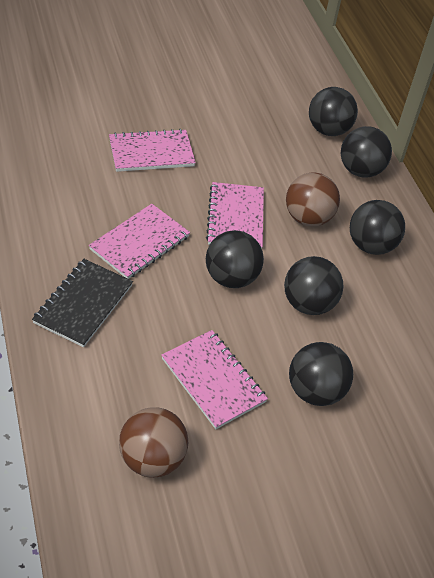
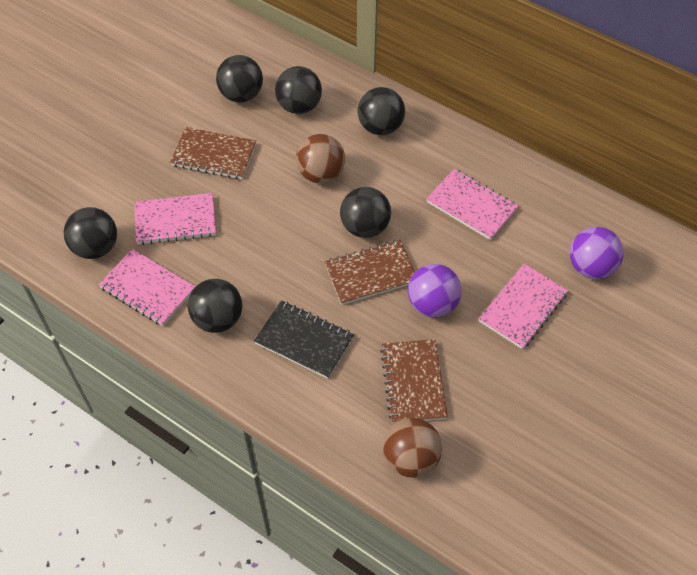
brown notebook: none = 0 -> [170,127,256,179] [325,240,415,305] [380,339,448,424] = 3
purple ball: none = 0 -> [408,264,462,318] [570,227,624,279] = 2

